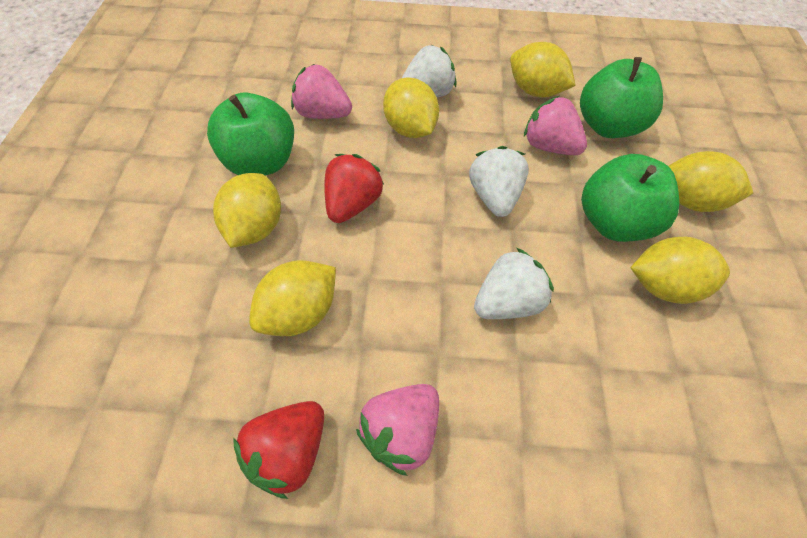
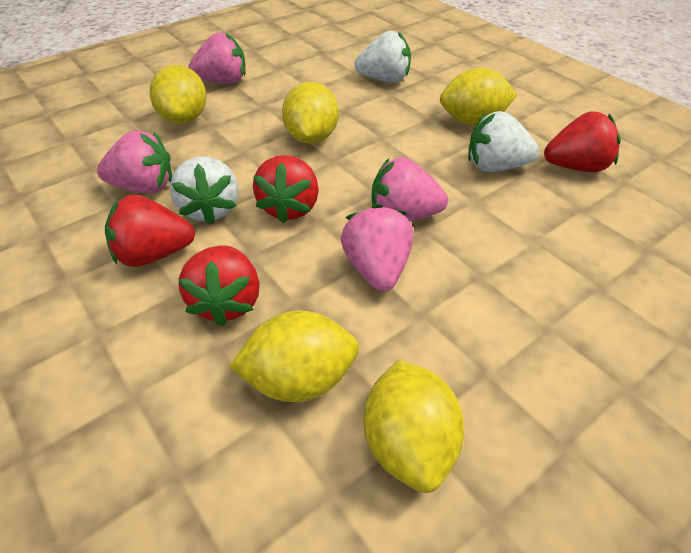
green apple: [207,93,294,175] [580,57,663,138] [581,154,679,242] = 3 -> none = 0
pink strawberry: [291,64,352,119] [356,384,439,476] [524,96,587,155] = 3 -> [97,130,172,194] [188,32,246,84] [341,204,414,292] [371,157,448,222] = 4
red strawberry: [233,401,324,499] [324,154,384,223] = 2 -> [105,195,195,267] [179,245,260,326] [253,155,319,224] [544,111,621,172] = 4
yellow lemon: [213,173,281,248] [249,260,336,336] [383,77,439,138] [510,42,575,97] [630,237,730,304] [669,151,754,212] = 6 -> [150,65,206,124] [229,311,359,402] [282,82,339,144] [364,360,465,493] [440,68,517,125] = 5

